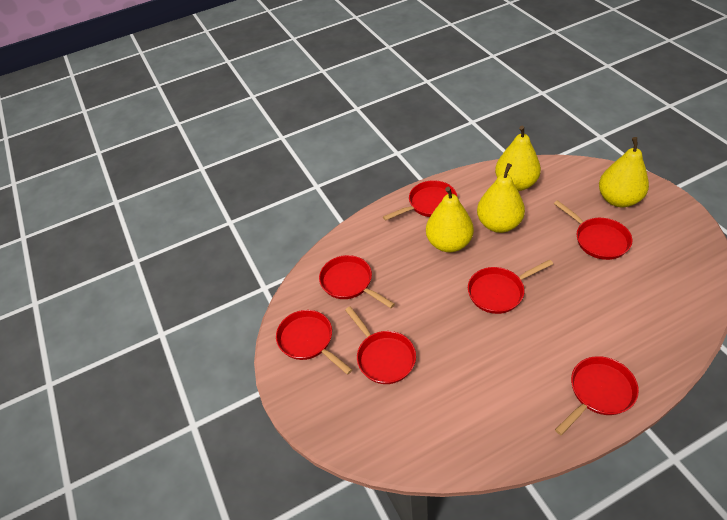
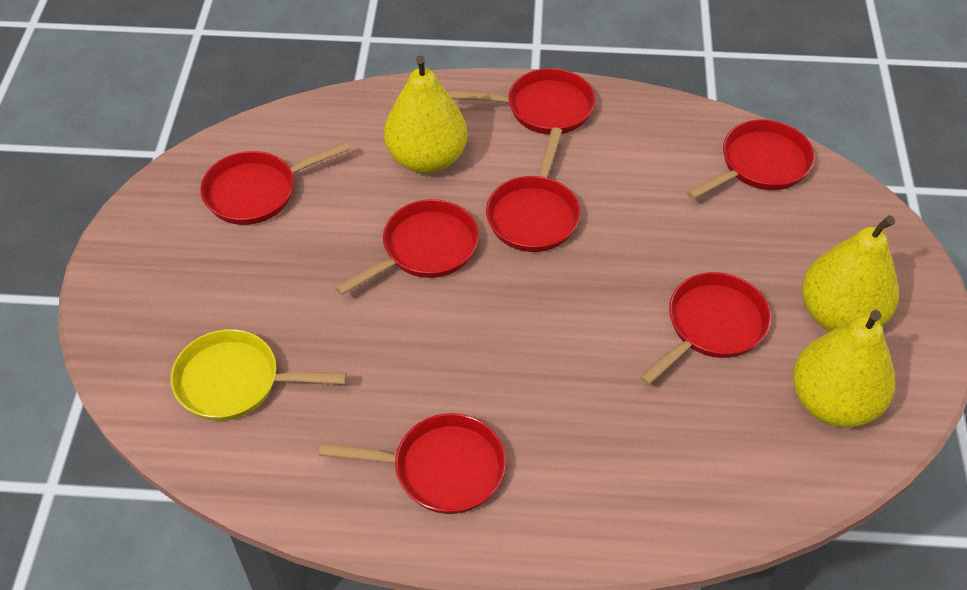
yellow pan: none = 0 -> [170,329,347,421] = 1
yellow pear: [426,187,474,252] [477,163,525,233] [495,126,541,191] [599,137,649,207] = 4 -> [384,55,467,174] [793,310,895,427] [802,215,899,331] = 3

